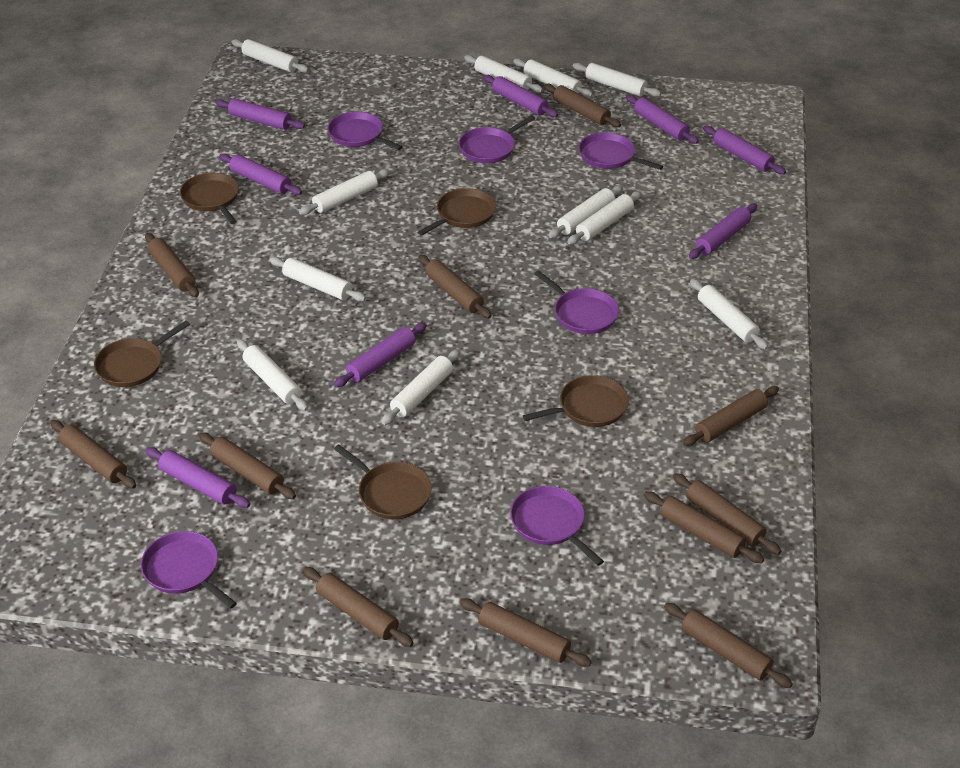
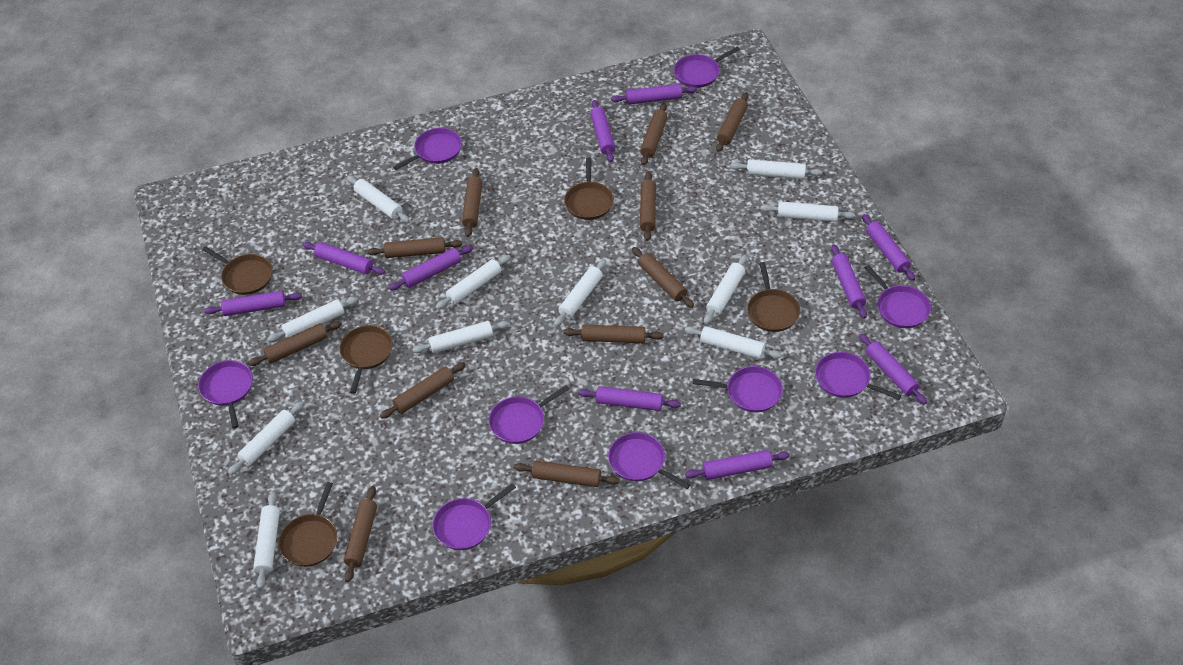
purple pan: [141,531,237,609] [327,112,403,150] [459,115,535,163] [510,486,604,566] [534,270,619,334] [579,132,663,170] = 6 -> [198,360,253,428] [393,128,462,170] [433,483,516,550] [489,385,569,444] [608,432,690,489] [674,47,740,88] [693,366,783,412] [815,352,901,400] [864,265,931,328] = 9
purple rolling pin: [146,447,250,508] [215,98,305,130] [219,153,302,195] [334,323,427,387] [483,75,558,117] [626,95,699,144] [689,204,757,259] [703,126,786,175] = 8 -> [204,291,302,316] [302,242,385,275] [389,245,473,290] [578,386,681,411] [590,100,615,162] [611,84,697,105] [685,450,790,480] [831,245,867,319] [859,333,927,404] [862,214,915,281] = 10

